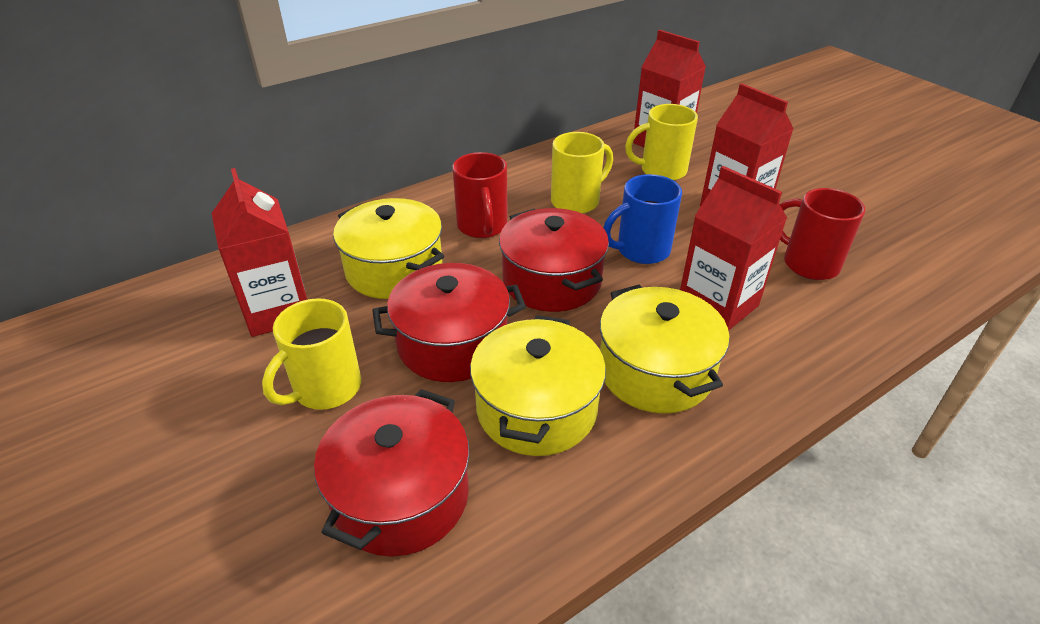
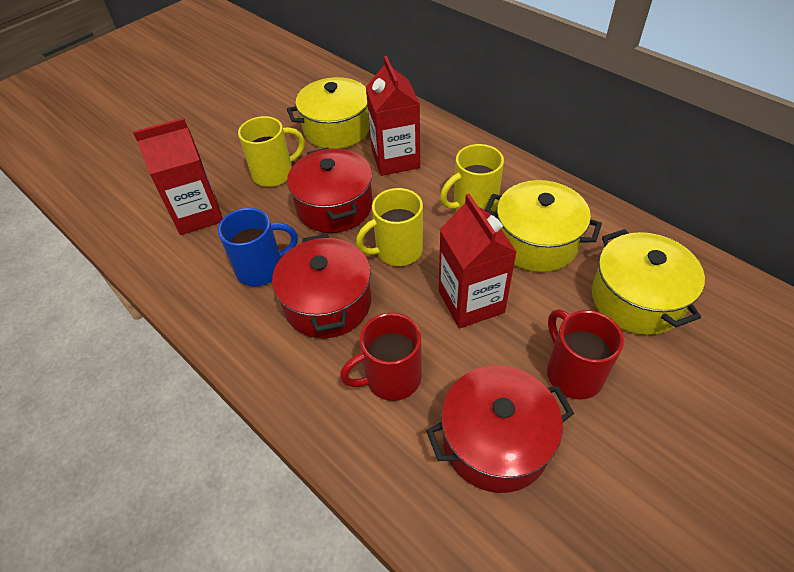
red carton: [212,168,307,337] [633,30,706,147] [680,166,787,331] [700,83,794,207] = 4 -> [133,118,223,235] [366,56,420,176] [439,194,517,328] = 3

